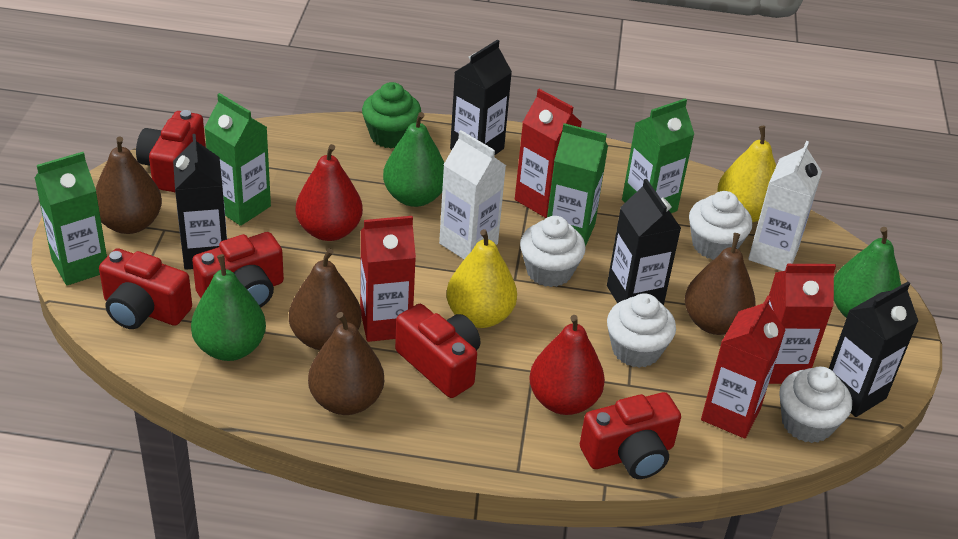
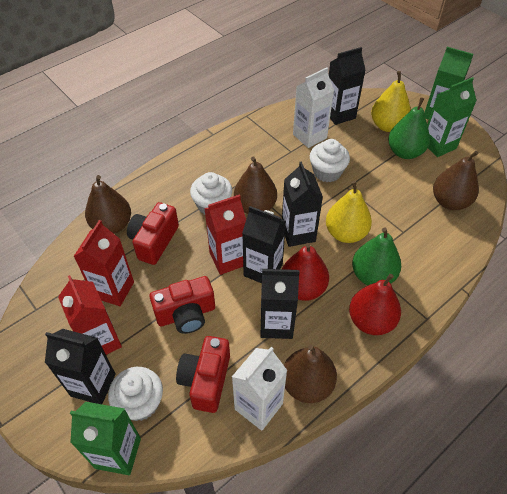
black carton: [173,134,227,270] [450,40,512,155] [607,179,681,305] [829,282,918,417] = 4 -> [45,329,116,404] [242,206,286,283] [260,269,300,339] [282,162,323,247] [329,47,366,125] = 5
green carton: [35,152,107,286] [204,93,271,226] [547,123,608,247] [622,98,694,213] = 4 -> [70,402,141,475] [424,47,473,120] [427,77,477,157] = 3
green cupcake: [362,82,421,149] = 1 -> none = 0
green pear: [191,254,266,361] [383,112,444,207] [834,227,901,318] = 3 -> [352,227,401,285] [388,97,430,159] = 2
red camera: [99,248,192,329] [136,110,206,192] [192,232,284,308] [395,304,480,398] [580,392,681,479] = 5 -> [127,202,179,265] [150,276,215,334] [176,336,230,413] = 3
red carton: [360,216,416,342] [515,89,582,218] [701,296,785,439] [769,264,836,384] = 4 -> [58,275,122,355] [74,220,134,306] [204,194,246,275] = 3
white cupcake: [520,216,586,287] [607,293,676,368] [689,191,752,260] [779,367,852,443] = 4 -> [108,367,163,421] [190,172,232,215] [310,139,350,182] = 3

